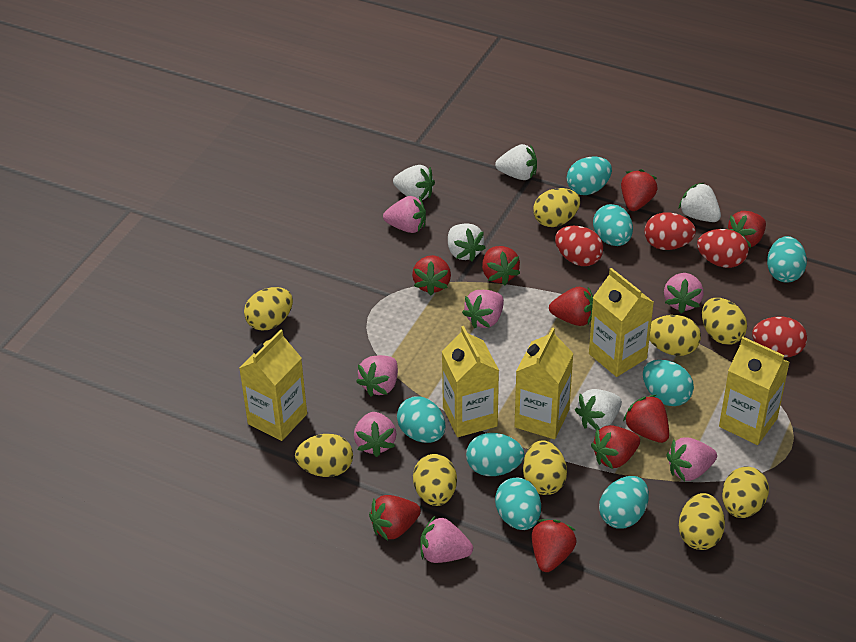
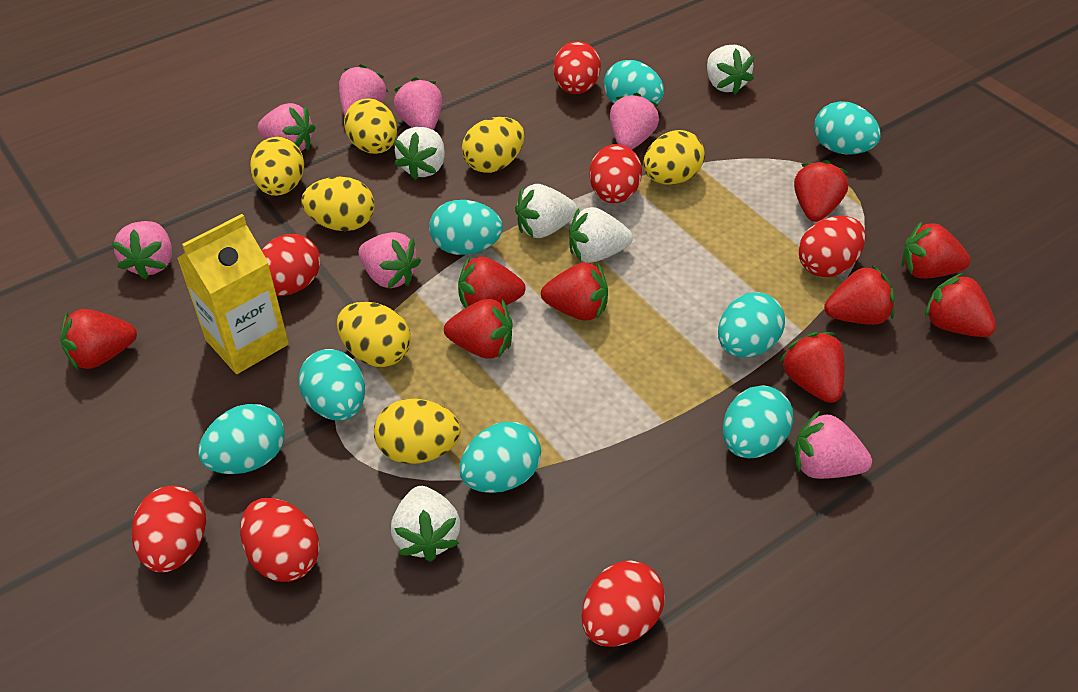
red egg: [555,226,603,266] [644,212,696,250] [697,229,749,268] [752,317,807,357] = 4 -> [132,486,206,573] [240,498,320,582] [262,234,320,296] [553,41,601,94] [581,560,665,647] [589,144,642,204] [798,216,866,277] = 7
yellow carton: [239,329,307,441] [442,326,499,437] [514,327,574,439] [589,268,654,377] [719,337,790,445] = 5 -> [177,214,289,374] = 1
yellow egg: [244,287,293,331] [295,434,353,477] [413,454,457,506] [523,440,567,495] [533,188,580,227] [649,315,701,356] [679,493,725,550] [702,298,747,345] [722,467,769,518] = 9 -> [250,137,304,196] [301,177,374,231] [337,302,411,367] [344,98,397,154] [374,399,461,464] [462,117,524,173] [643,130,705,185] = 7

